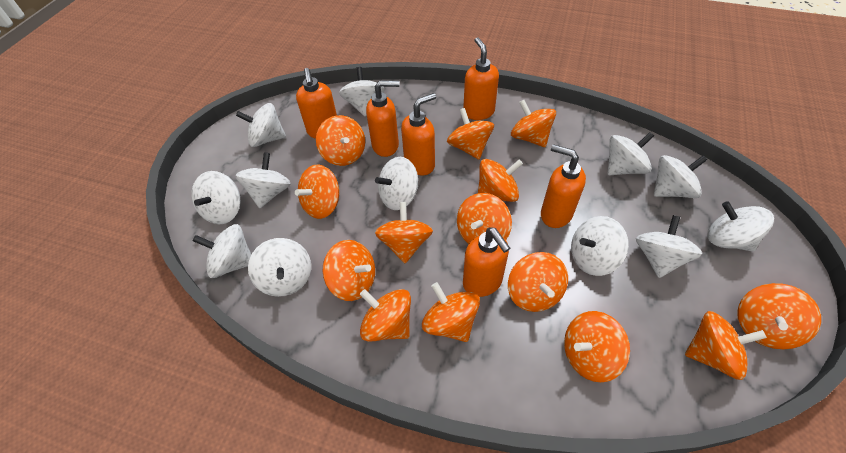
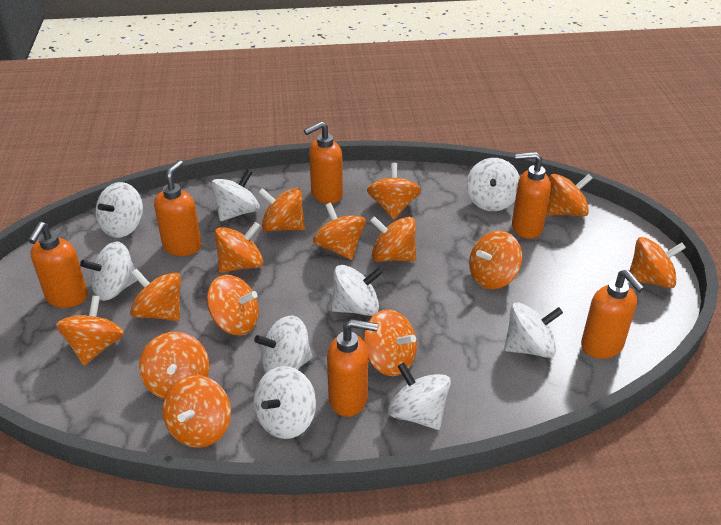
white spinning top: [191,171,241,224] [193,224,251,278] [235,152,291,208] [236,103,286,147] [248,238,311,297] [339,67,385,116] [375,157,418,210] [571,216,629,276] [608,132,654,175] [636,215,702,278] [654,155,708,198] [708,201,774,252] = 12 -> [80,241,138,301] [96,182,143,238] [211,170,260,221] [254,316,312,373] [254,366,316,439] [331,265,383,316] [388,362,451,430] [466,158,520,211] [504,302,563,358] = 9

